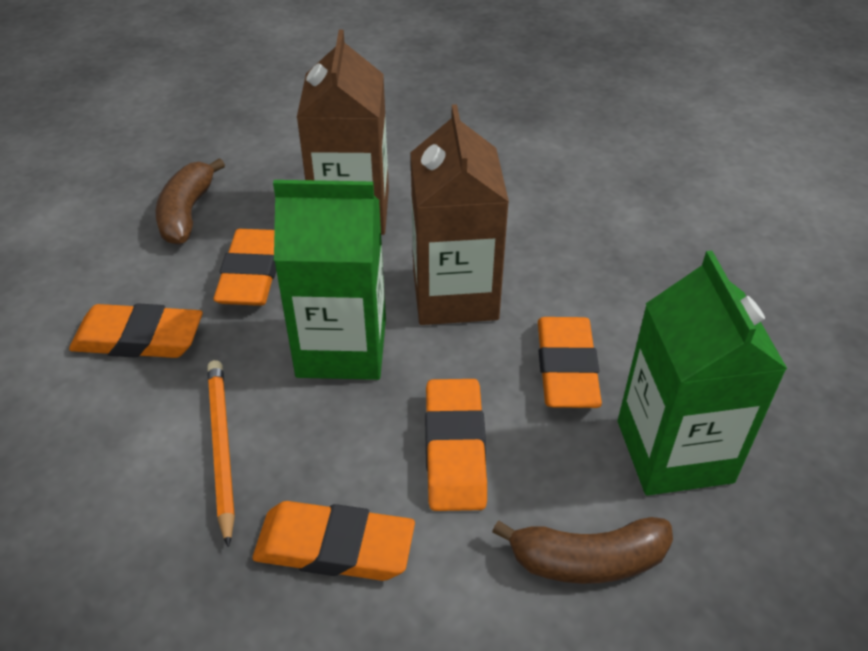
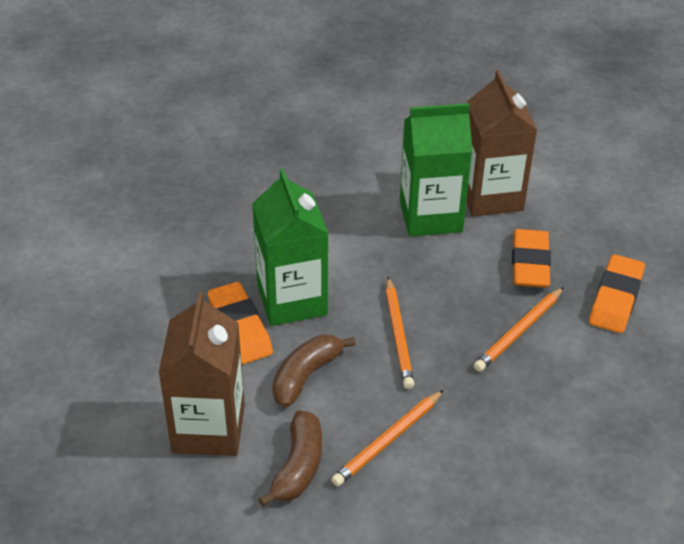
orange eraser: [69,303,203,358] [213,229,276,306] [253,501,415,581] [425,379,487,511] [538,317,602,408] = 5 -> [207,282,273,364] [512,229,551,288] [589,254,645,333] = 3
orange pencil: [207,360,235,548] = 1 -> [331,390,444,486] [386,277,414,389] [474,287,564,372] = 3

